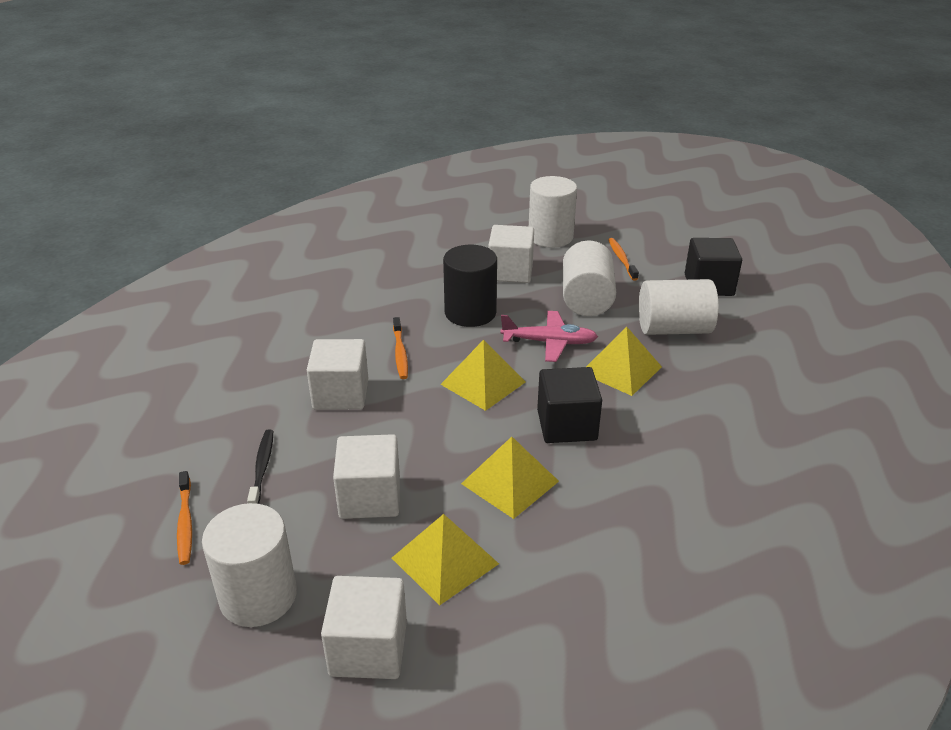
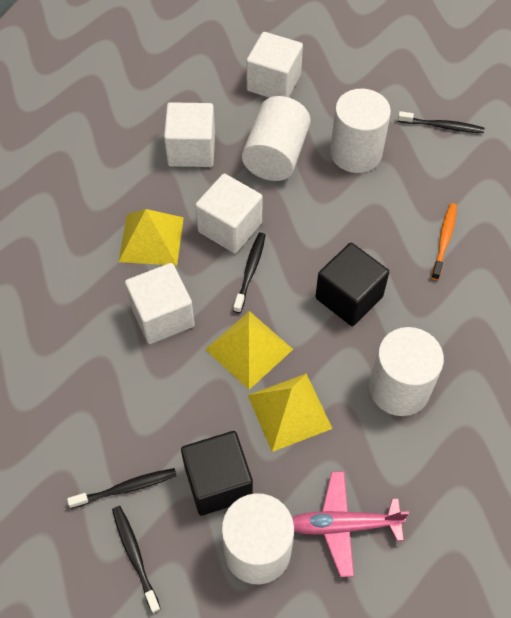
black cylinder: [443,245,497,327] = 1 -> none = 0
black toothbrush: [247,429,273,504] = 1 -> [67,468,177,509] [112,506,161,614] [233,232,266,313] [398,111,484,133] = 4
orange toothbrush: [177,471,192,565] [393,317,408,379] [608,238,639,281] = 3 -> [431,203,457,280] = 1
yellow pyramid: [392,514,499,605] [440,340,525,411] [461,437,559,519] [586,327,662,396] = 4 -> [118,209,184,266] [205,311,293,390] [248,374,333,452] = 3

